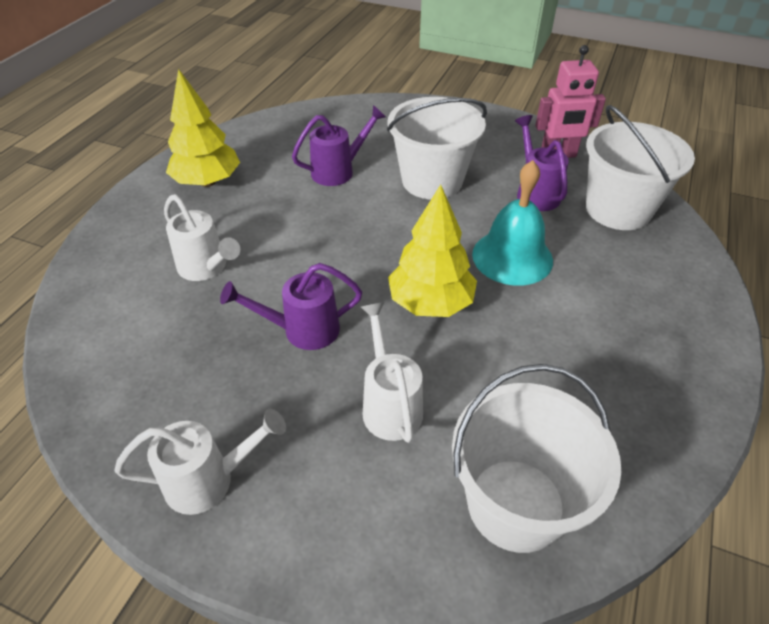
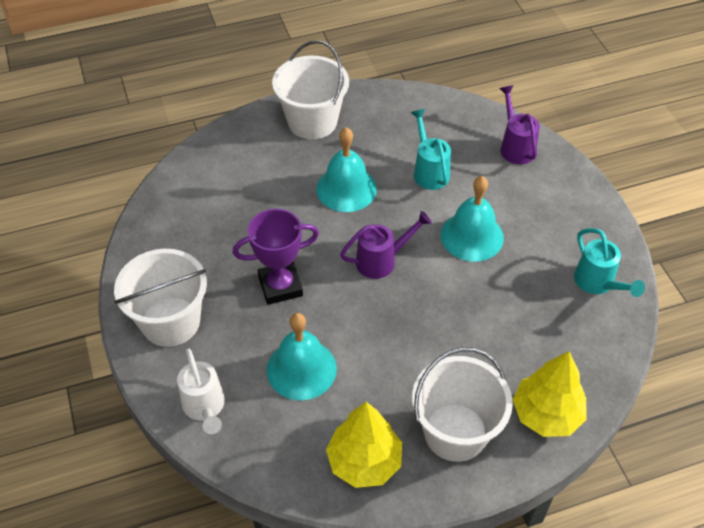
pink robot: [535,45,606,158] = 1 -> none = 0
purple trophy: none = 0 -> [233,209,319,305] = 1
purple watering can: [220,263,362,350] [292,105,386,186] [515,115,569,211] = 3 -> [340,211,432,279] [499,85,540,164] = 2
turquoise bell: [472,160,553,286] = 1 -> [267,313,337,400] [316,127,377,212] [441,176,504,262] = 3
turquoise watering can: none = 0 -> [411,109,451,190] [574,228,645,297] = 2
white watering can: [114,409,286,515] [164,194,240,281] [361,302,423,443] = 3 -> [177,348,225,434] = 1

